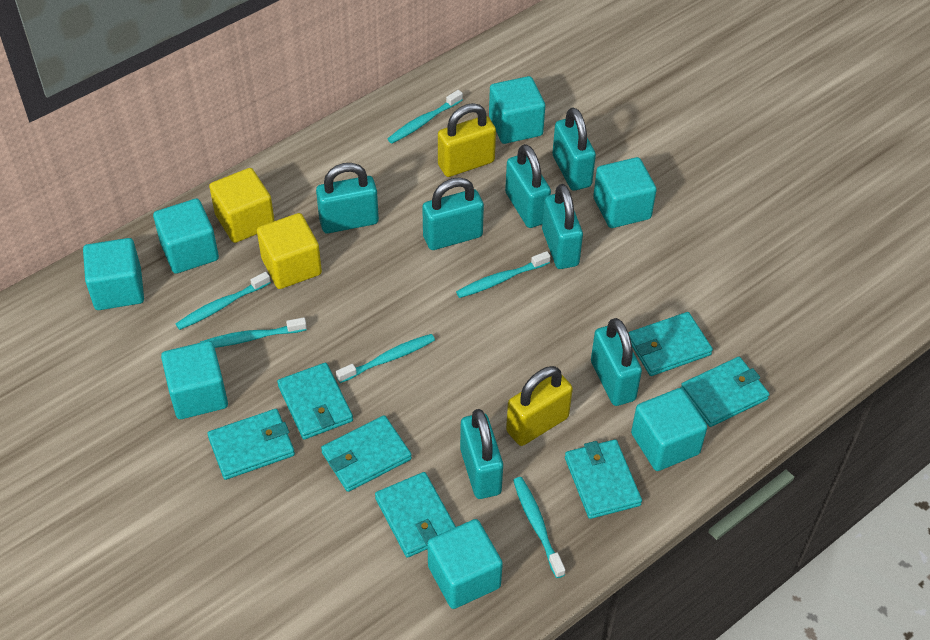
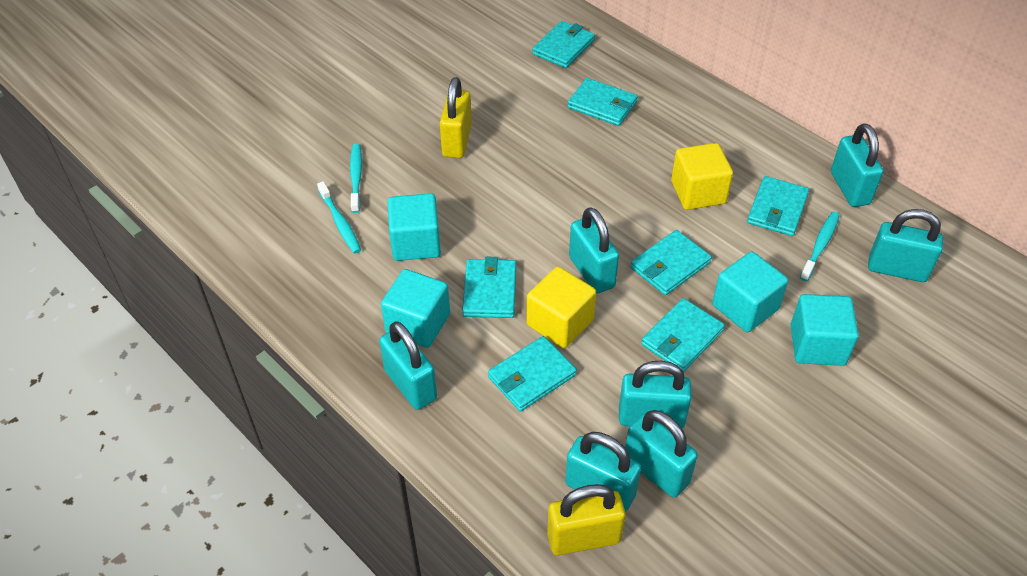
turquoise cube: [83,238,144,310] [153,198,219,274] [161,341,228,419] [427,519,503,609] [489,76,545,144] [593,157,657,228] [631,388,707,471] = 7 -> [381,269,450,348] [387,193,441,261] [712,252,788,332] [790,294,859,366] = 4
turquoise toothbrush: [176,272,271,330] [200,318,307,348] [336,334,435,383] [388,90,463,144] [456,251,551,298] [513,477,565,578] = 6 -> [317,181,361,254] [350,144,362,213] [800,212,840,281] = 3

